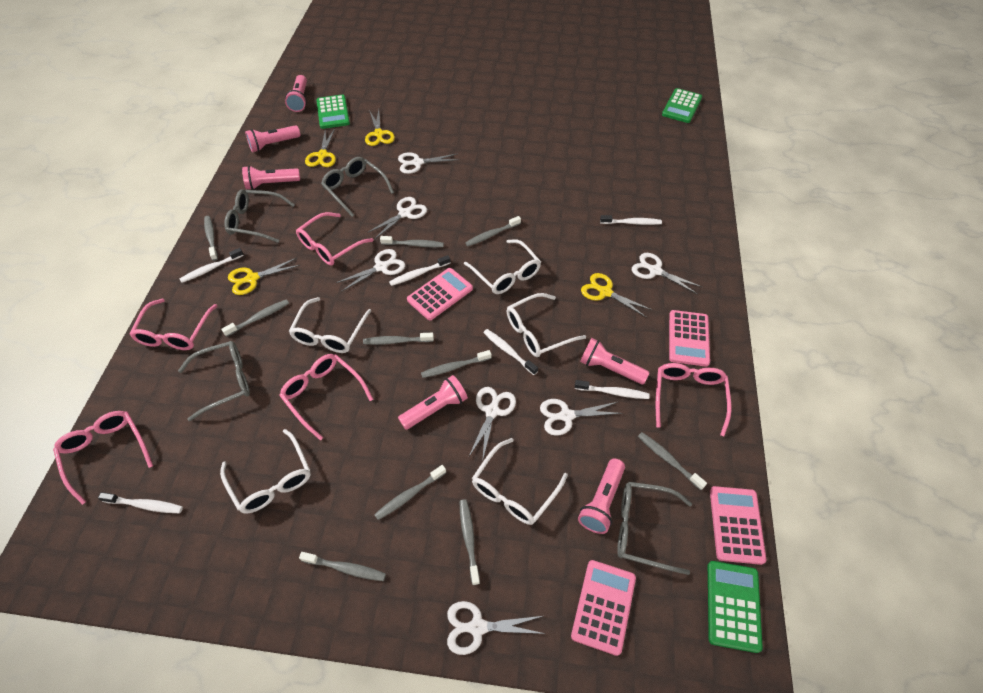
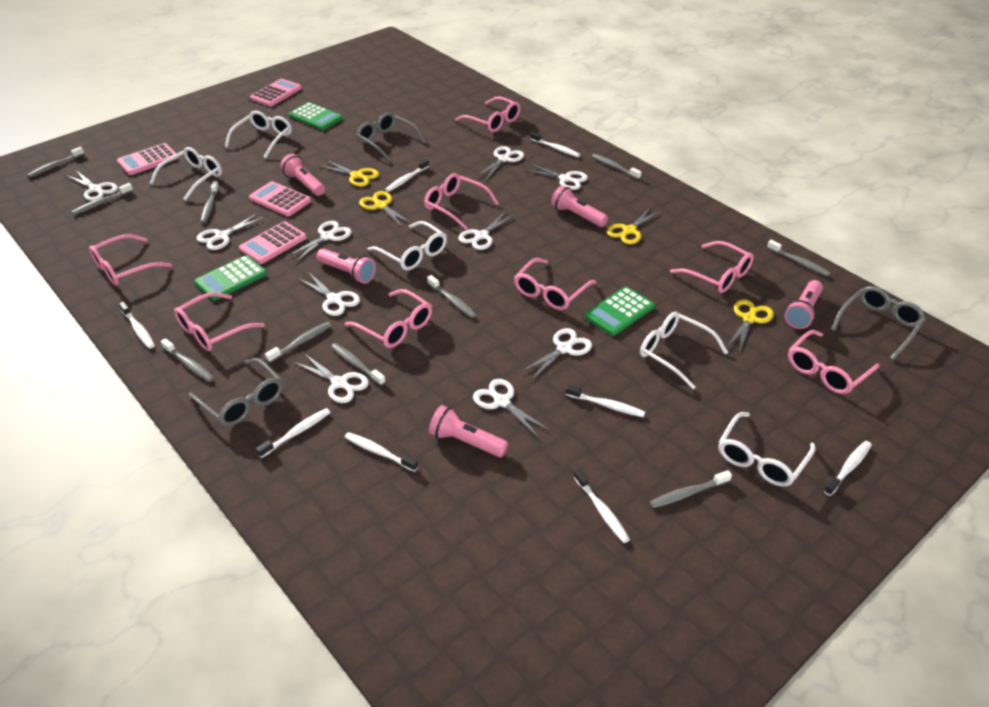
grey glasses: [178,341,250,421] [224,189,295,243] [321,157,394,217] [617,482,692,575] = 4 -> [189,358,283,426] [356,112,426,161] [831,286,926,360] = 3
pink flashlight: [242,166,300,190] [245,125,301,152] [285,75,307,112] [398,375,468,430] [578,458,625,534] [580,338,650,385] = 6 -> [280,154,325,196] [316,249,376,284] [429,405,508,457] [551,185,608,227] [784,280,823,329] = 5
pink glasses: [53,411,153,505] [129,299,217,350] [279,354,373,441] [296,212,374,265] [656,363,732,436] = 5 -> [89,234,172,286] [174,292,265,351] [345,289,432,348] [424,173,499,230] [455,96,520,132] [514,258,596,310] [670,241,754,293] [788,330,879,394] = 8
white scissors: [336,249,405,291] [367,197,427,239] [398,153,459,174] [447,601,545,655] [468,387,516,462] [540,399,623,436] [632,253,702,294] = 7 -> [66,170,118,201] [197,213,265,250] [287,221,352,262] [294,353,369,403] [298,272,360,316] [458,211,515,250] [473,379,550,438] [477,146,524,180] [521,328,592,379] [524,163,588,190] = 10
white toothbrush: [98,492,183,513] [180,248,244,283] [389,255,451,286] [483,329,538,375] [575,380,650,399] [600,215,662,225] = 6 -> [119,301,155,349] [256,408,330,458] [345,432,418,472] [385,159,429,192] [530,132,580,157] [565,385,645,417] [574,469,630,543] [824,441,872,496] = 8

